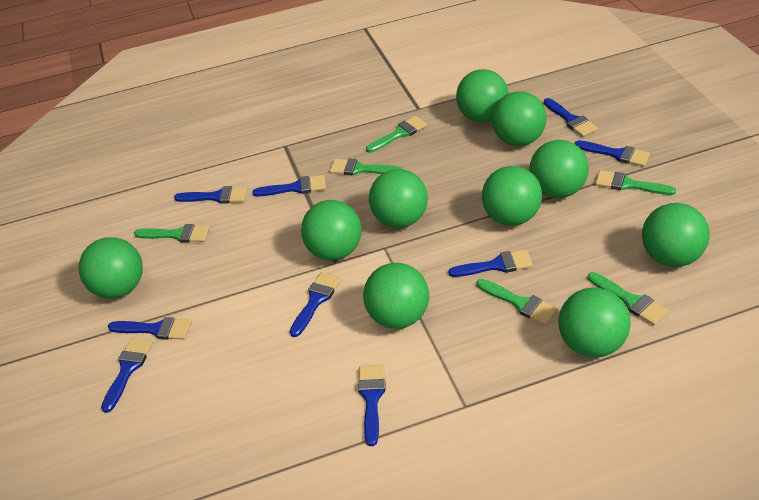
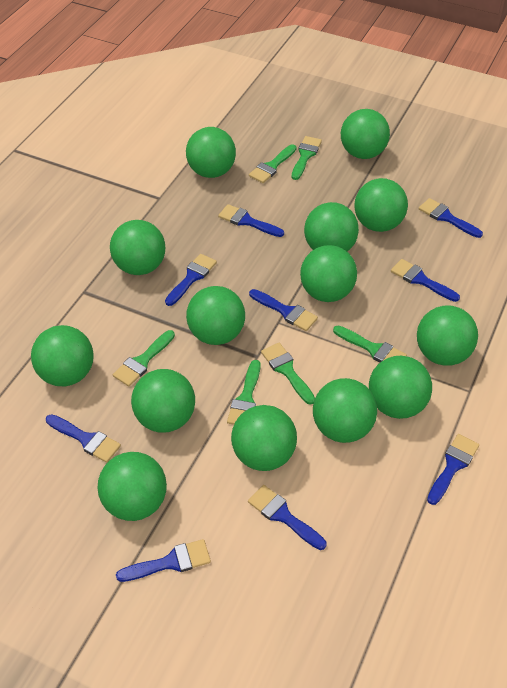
green ball: [78,237,143,299] [301,200,362,260] [363,263,429,329] [369,169,428,228] [456,69,509,122] [482,166,542,226] [492,91,546,146] [529,140,589,198] [558,287,630,358] [642,203,710,267] = 10 -> [31,325,94,386] [97,452,167,521] [110,220,165,275] [131,369,195,433] [186,127,236,178] [186,286,245,345] [231,405,297,471] [300,245,357,302] [304,202,359,251] [313,378,377,443] [341,109,390,159] [354,178,408,232] [369,356,432,419] [417,306,478,366] = 14

